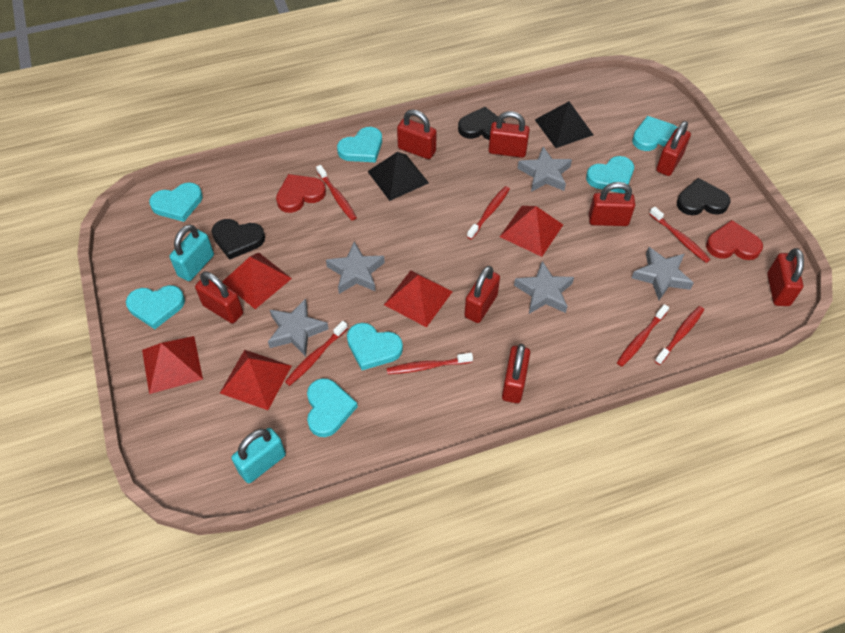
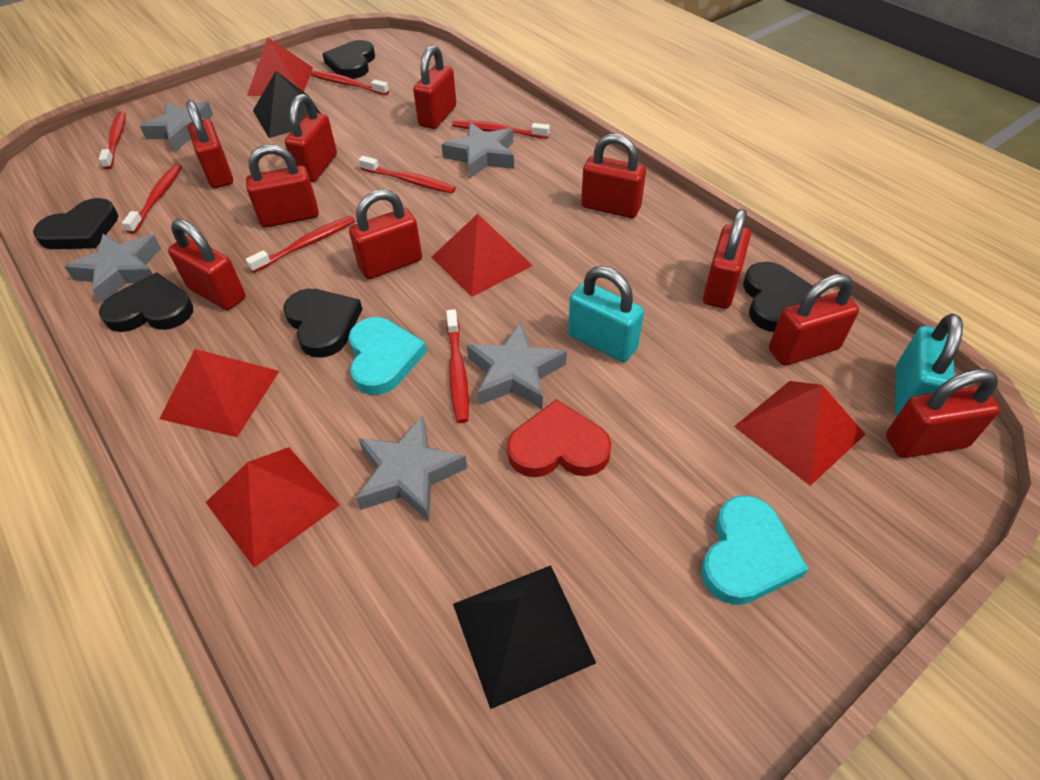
black heart: [212,219,265,260] [458,107,505,140] [677,178,731,215] = 3 -> [33,198,118,249] [99,272,193,332] [283,289,362,358] [323,40,375,79] [743,262,821,332] = 5
red heart: [276,174,326,213] [706,220,763,260] = 2 -> [507,399,611,477] = 1
red padlock: [195,271,243,323] [397,109,437,159] [464,266,500,323] [488,111,530,158] [502,344,530,403] [589,182,635,226] [656,121,691,176] [767,248,804,306] = 8 -> [168,219,246,310] [186,100,233,188] [246,144,319,228] [285,94,337,182] [349,189,422,279] [413,45,456,129] [581,134,646,218] [703,209,751,309] [769,274,859,366] [886,369,1000,458] = 10
turquoise heart: [126,285,185,329] [149,182,203,222] [307,378,358,437] [337,127,382,162] [347,323,403,370] [586,156,634,193] [632,116,678,151] = 7 -> [348,317,427,395] [701,495,808,605] = 2

